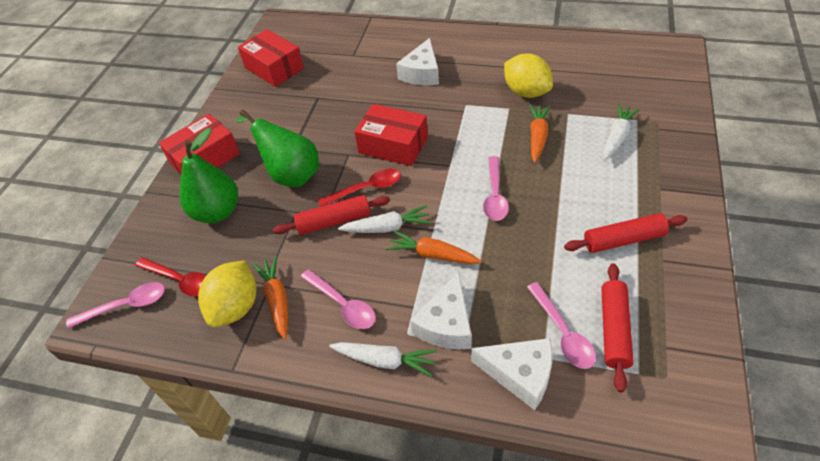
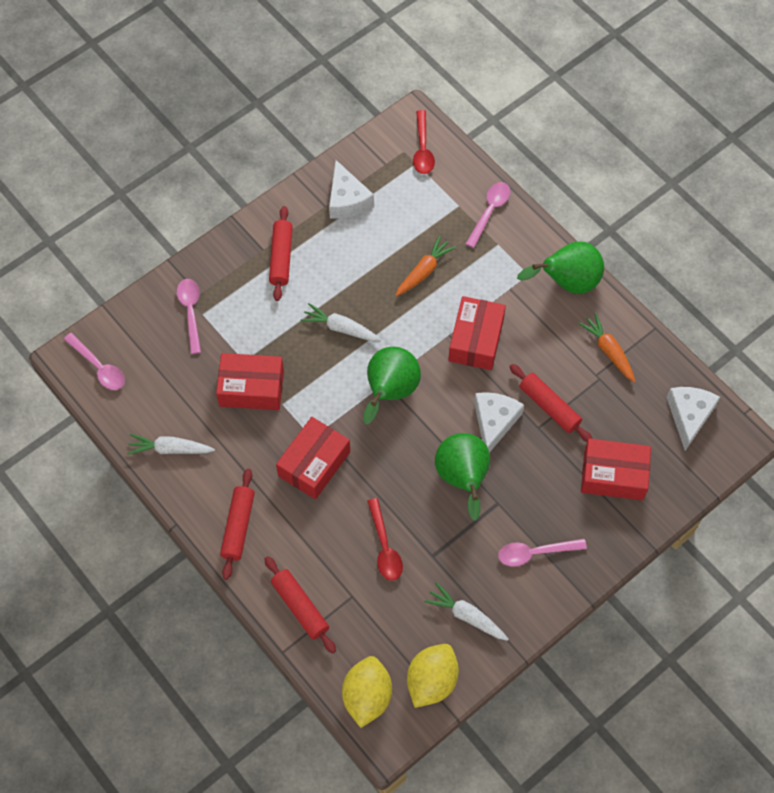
green pear: [179,128,238,223] [236,110,319,187] = 2 -> [363,347,421,424] [435,433,490,521] [517,241,604,294] = 3
orange carrot: [253,256,288,339] [386,231,482,264] [529,104,551,163] = 3 -> [395,236,456,297] [578,313,636,383] = 2
red box: [159,114,240,174] [238,29,304,87] [354,104,428,166] = 3 -> [216,353,284,410] [276,417,350,499] [448,296,506,370] [581,438,651,500] = 4
red rolling pin: [273,195,390,235] [564,213,687,253] [601,263,634,392] = 3 -> [220,469,255,580] [264,556,336,653] [269,206,293,301] [510,364,592,442] = 4

